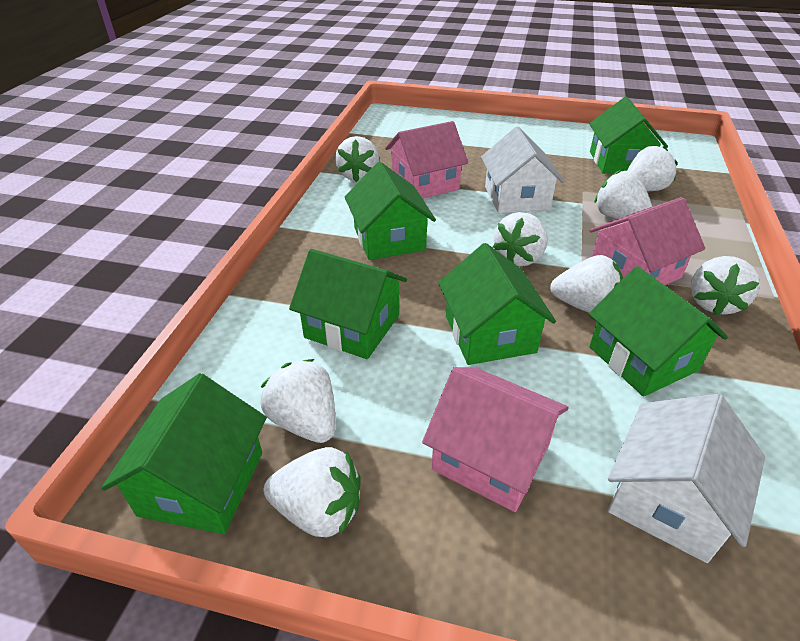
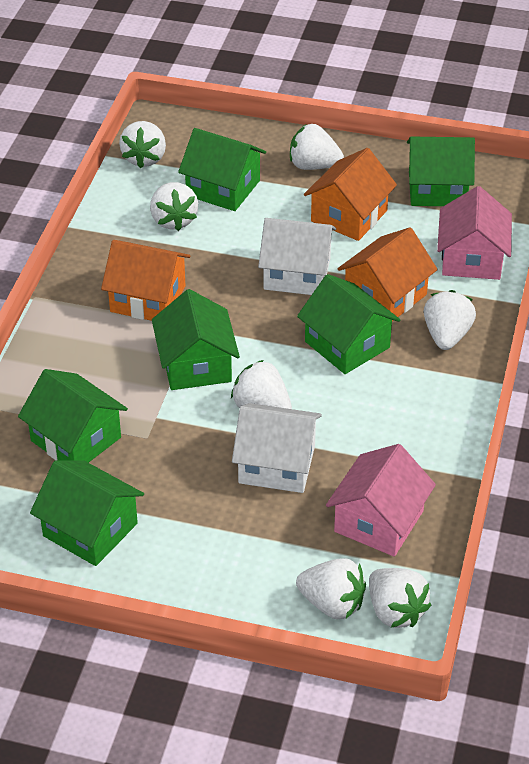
orange house: none = 0 -> [101,240,190,321] [304,148,397,241] [337,227,438,321] = 3
pink house: [385,121,468,199] [422,367,569,512] [590,197,705,285] = 3 -> [326,444,436,557] [437,186,512,280] = 2
white strawberry: [260,359,335,443] [264,447,361,537] [335,136,379,182] [493,212,548,266] [550,255,623,313] [594,170,652,219] [627,146,678,191] [691,256,760,316] = 8 -> [119,121,166,168] [150,182,198,231] [231,360,292,409] [290,124,344,170] [296,558,366,619] [369,568,431,628] [424,290,476,350] = 7

